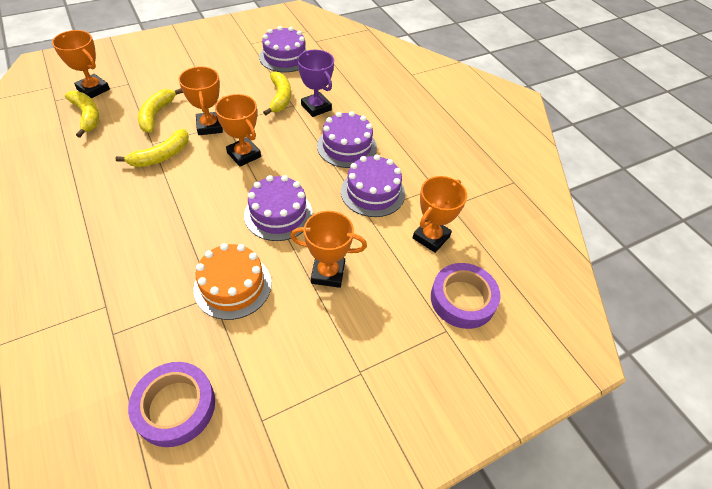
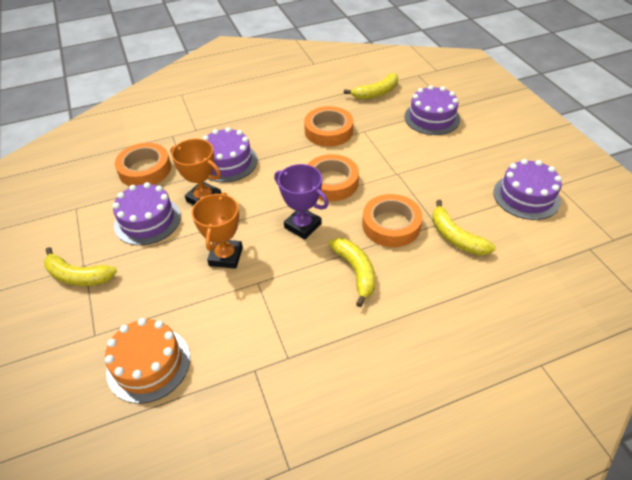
orange tape: none = 0 -> [115,143,171,186] [304,106,354,147] [307,154,359,201] [362,194,423,247] = 4
orange trophy: [52,30,110,99] [179,66,223,135] [215,94,261,167] [290,211,367,288] [413,176,467,253] = 5 -> [170,139,221,205] [192,192,243,269] = 2
purple tape: [128,362,215,447] [431,263,501,329] = 2 -> none = 0

